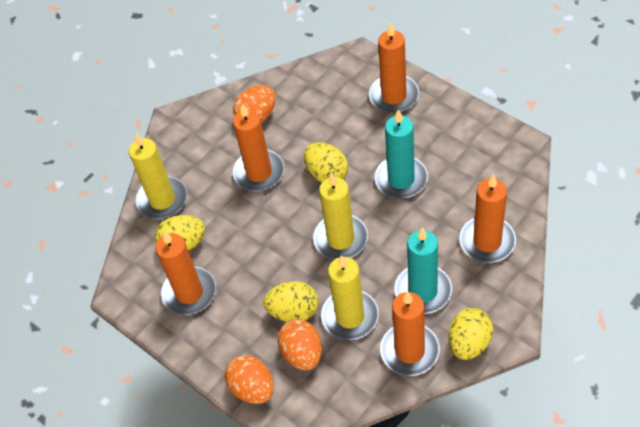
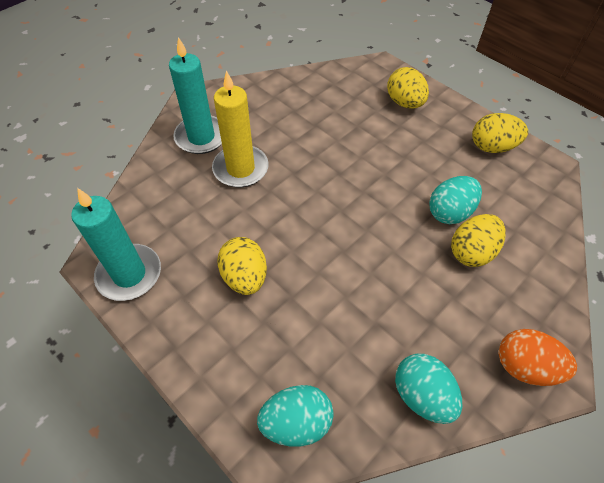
orange candle: [156,231,216,315] [233,104,284,191] [369,23,419,113] [380,291,440,376] [459,174,516,263] = 5 -> none = 0
orange egg: [225,355,274,404] [233,85,276,123] [278,319,322,371] = 3 -> [499,329,577,386] = 1
turquoise egg: none = 0 -> [257,385,334,447] [395,353,462,424] [429,176,482,224] = 3
yellow candle: [129,133,187,219] [313,173,368,260] [321,255,379,340] = 3 -> [212,70,269,187] = 1

